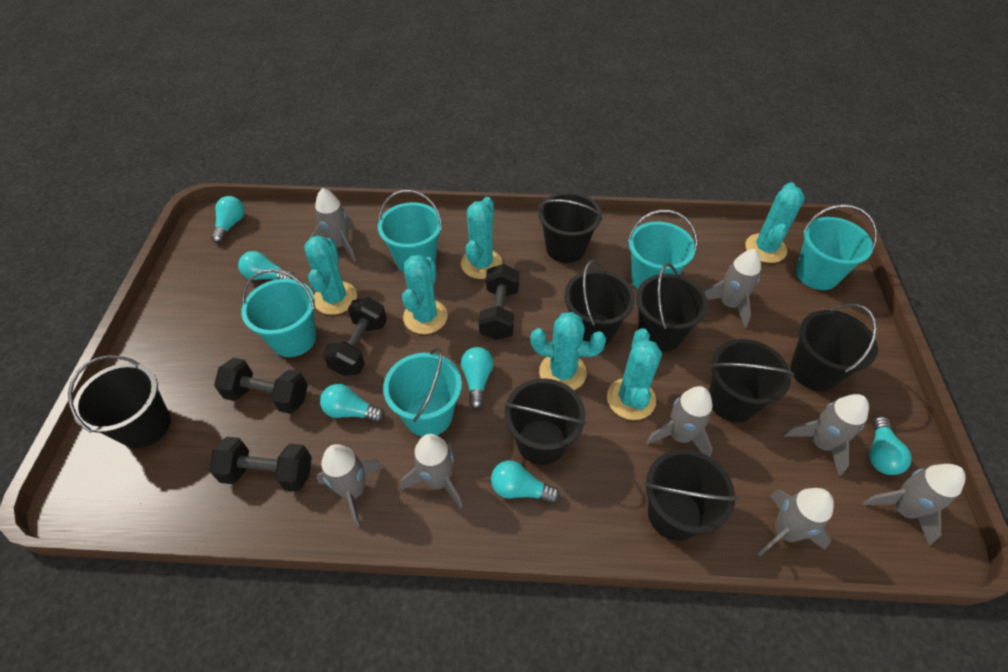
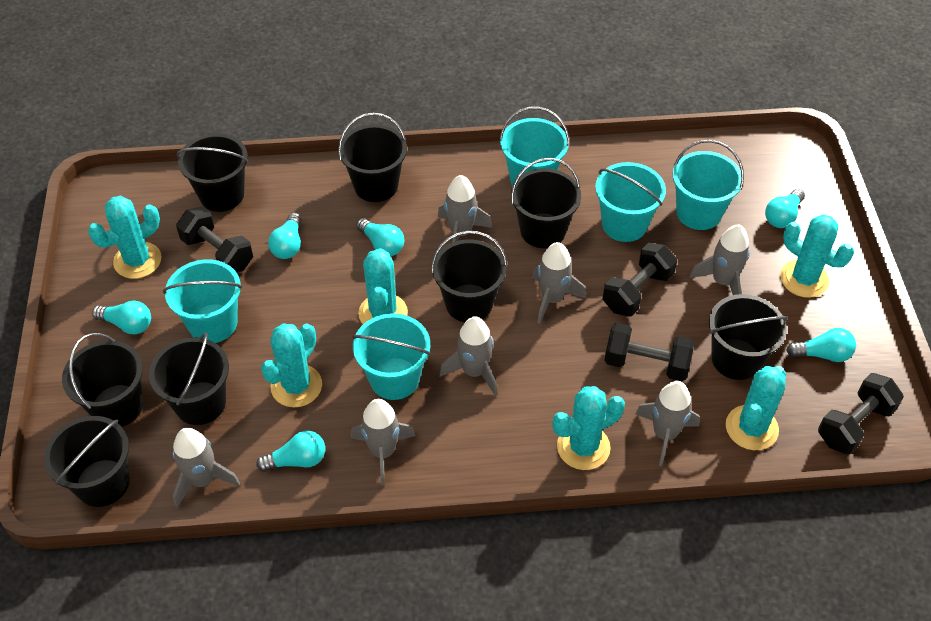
grey rocket: [310,188,356,261] [316,444,384,527] [401,434,463,509] [646,386,713,457] [703,249,761,328] [758,488,834,556] [784,394,869,476] [863,464,966,546] = 8 -> [173,428,240,508] [351,399,416,485] [438,175,493,243] [439,316,498,396] [532,242,586,324] [635,381,700,466] [689,225,750,295] = 7

